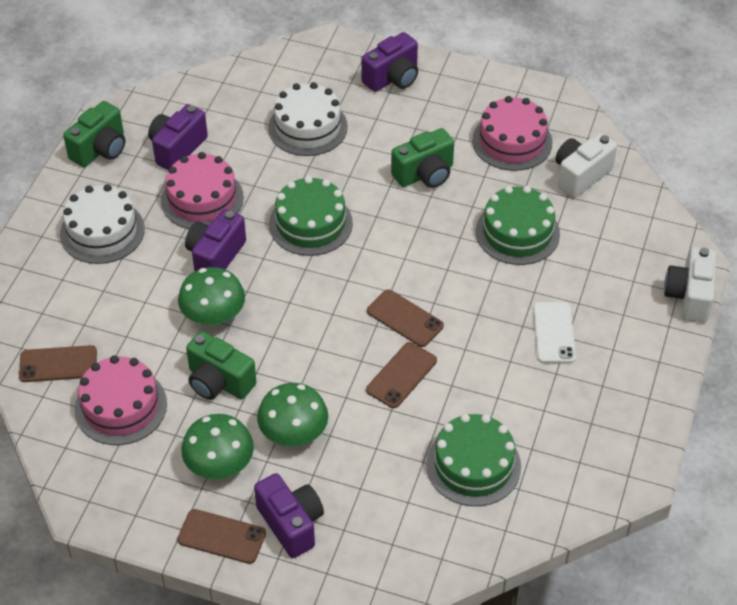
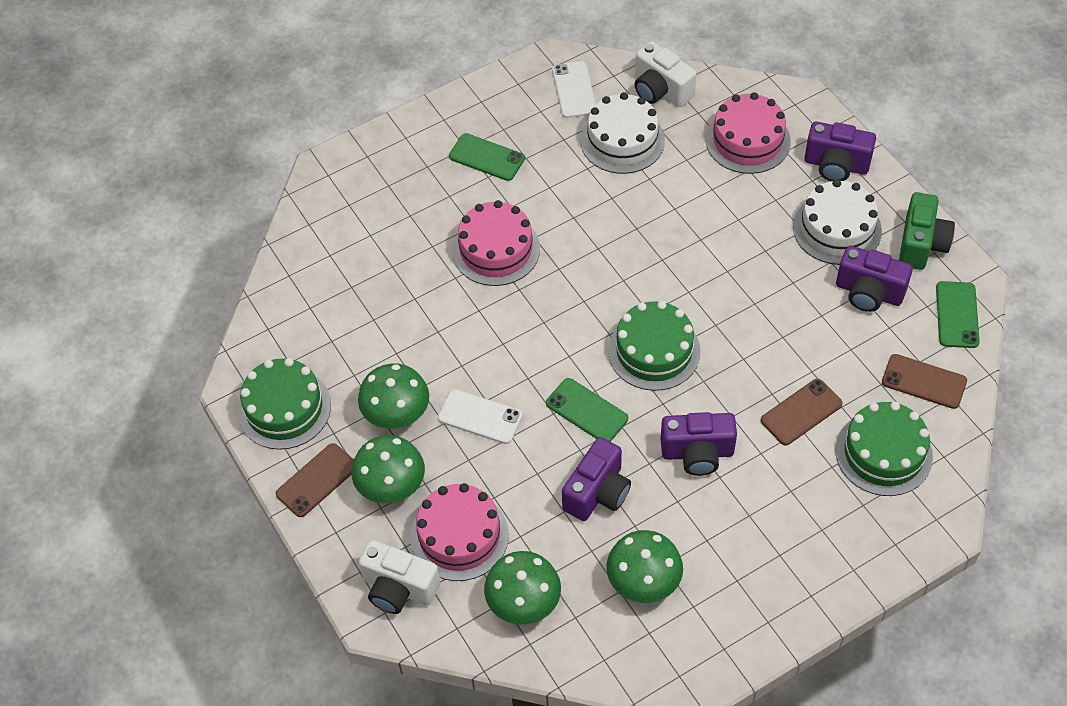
brown phone: [19,345,97,382] [177,509,266,564] [366,342,437,408] [367,290,444,347] = 4 -> [276,443,354,517] [761,379,843,445] [882,354,967,409] = 3
green camera: [63,101,125,167] [186,331,257,400] [391,128,454,188] = 3 -> [899,192,955,270] = 1
green mushroom: [178,267,245,325] [181,414,254,479] [257,383,328,447] = 3 -> [352,435,425,504] [358,363,429,429] [484,551,561,625] [606,530,683,603] = 4
green phone: none = 0 -> [449,133,525,181] [546,378,628,442] [936,281,980,348] = 3
white phone: [533,302,576,363] = 1 -> [438,389,523,444] [552,61,596,118] = 2

